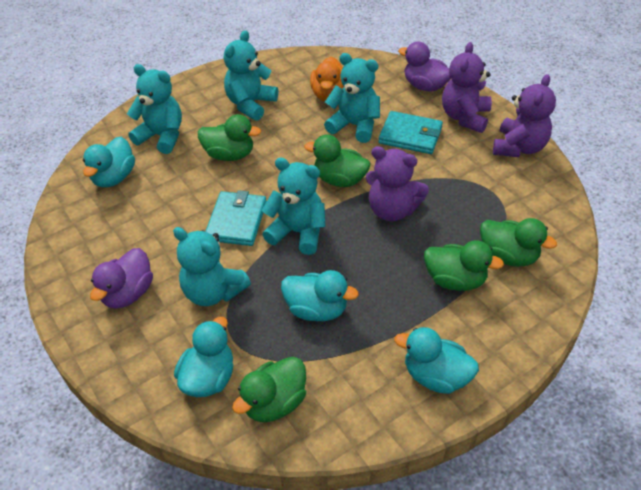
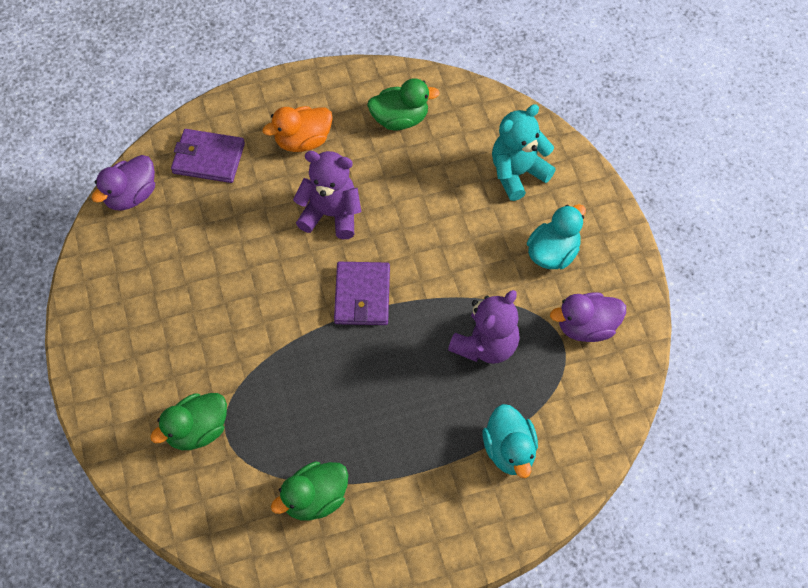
green duck: [198,114,261,161] [232,357,306,422] [304,134,370,187] [424,240,504,291] [480,218,557,267] = 5 -> [150,393,227,450] [271,461,348,521] [367,78,440,131] = 3
purple teddy bear: [366,146,429,221] [442,42,492,133] [493,74,556,157] = 3 -> [293,151,361,239] [448,290,520,364] = 2
purple wallet: none = 0 -> [171,129,245,183] [334,262,390,325] = 2
turquoise duck: [83,137,135,187] [174,317,233,397] [281,270,359,321] [394,327,479,394] = 4 -> [483,404,538,478] [527,204,586,269] = 2
turquoise teddy bear: [127,64,182,154] [173,227,251,306] [224,30,278,121] [262,158,326,255] [324,53,380,143] = 5 -> [492,104,556,201] = 1
turquoise wallet: [205,190,267,246] [378,111,443,154] = 2 -> none = 0

